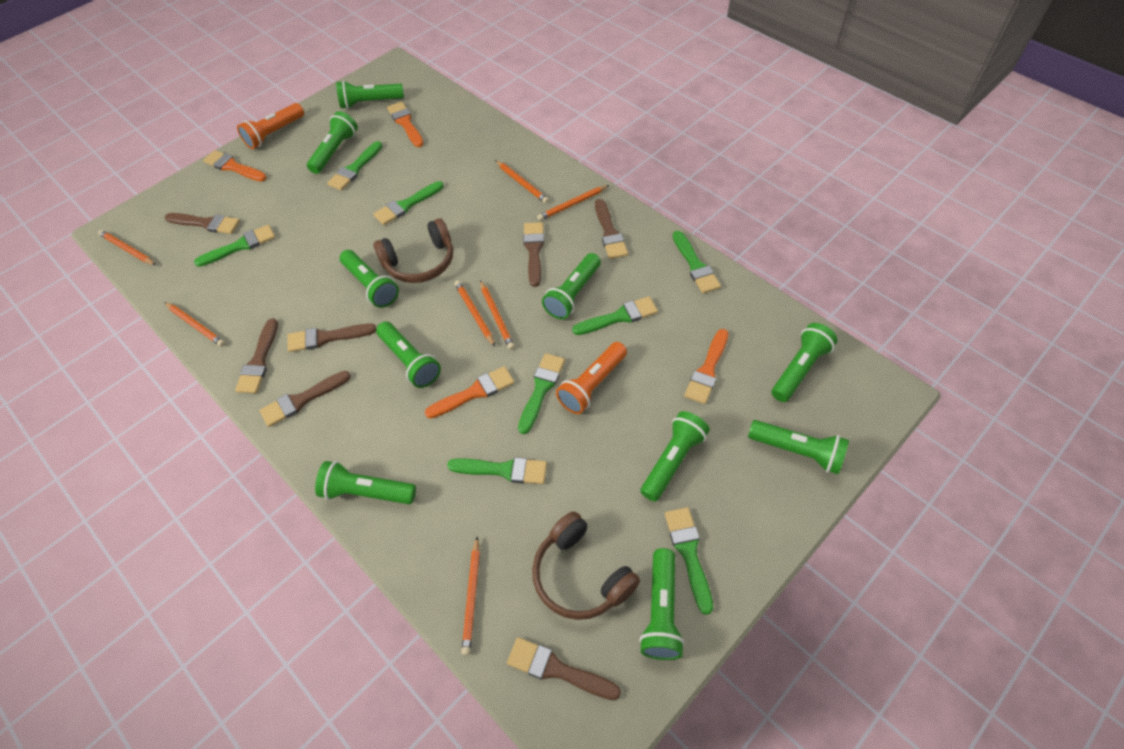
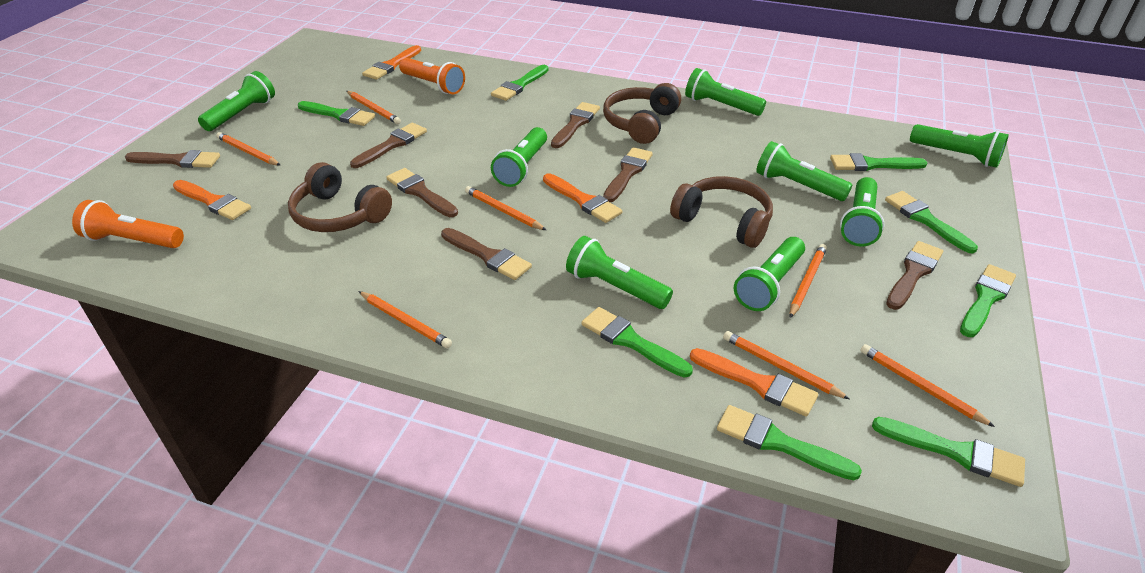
brown headphones: [374,218,453,283] [532,512,640,620] = 2 -> [288,162,392,232] [603,83,681,144] [670,176,773,248] = 3
green flashlight: [307,111,358,174] [315,461,416,504] [336,80,404,109] [340,250,399,308] [376,321,441,388] [542,253,601,319] [639,548,685,660] [640,411,710,502] [748,420,849,474] [771,323,838,402] = 10 -> [198,71,275,131] [491,127,547,187] [566,236,673,309] [685,68,766,116] [734,237,805,311] [756,141,852,201] [840,177,884,247] [910,124,1009,168] = 8

